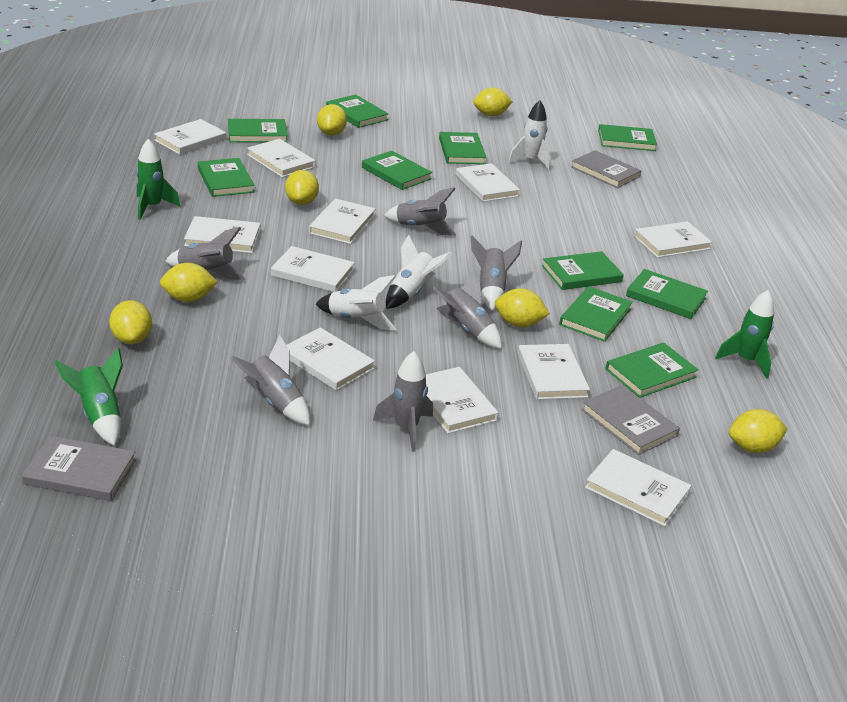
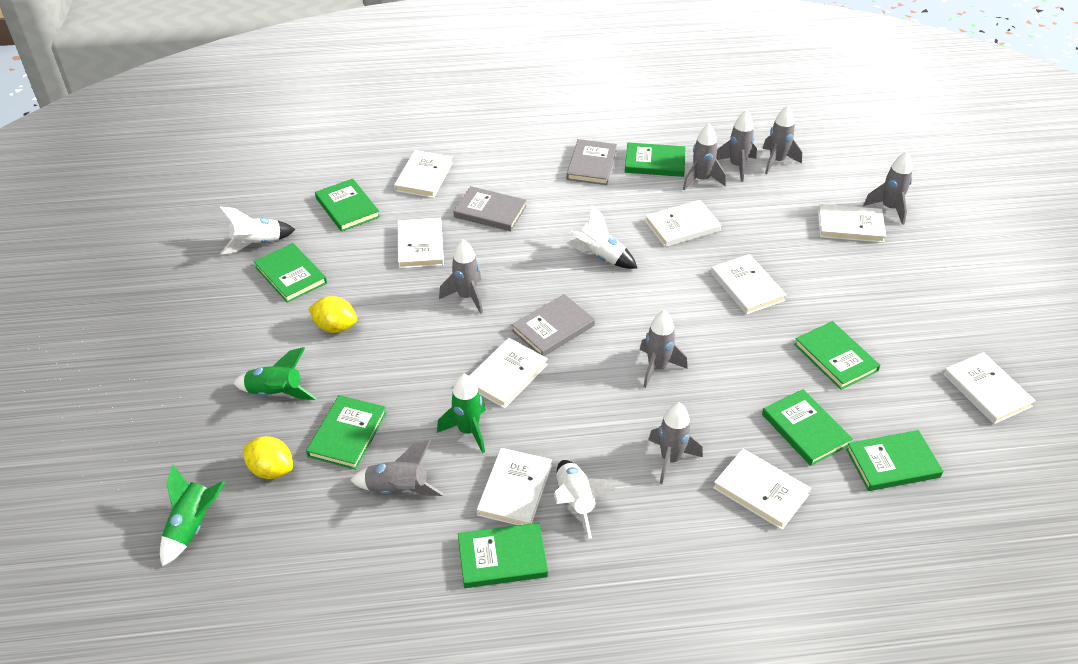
green book: [198,158,255,197] [228,119,288,143] [326,95,388,128] [362,151,432,190] [439,132,487,164] [542,251,624,290] [559,286,633,342] [598,124,657,151] [606,342,699,398] [626,269,708,319] = 10 -> [254,243,327,303] [306,395,387,470] [315,179,380,232] [458,523,548,588] [625,142,685,177] [762,389,853,466] [794,321,880,390] [846,430,943,491] = 8
grey rocket: [165,227,246,280] [231,335,310,426] [373,351,433,452] [384,187,456,236] [433,270,502,349] [471,236,522,311] = 6 -> [350,440,444,496] [439,239,483,314] [640,310,688,388] [648,402,703,484] [683,123,726,190] [716,110,757,182] [763,105,802,174] [863,152,912,225] = 8
white book: [154,119,226,155] [184,216,260,253] [247,139,316,178] [271,246,355,292] [286,327,375,391] [309,198,376,244] [426,367,499,434] [455,163,520,202] [518,344,590,400] [585,449,691,526] [634,221,712,258] = 11 -> [394,150,453,198] [397,218,444,269] [469,338,548,409] [477,448,552,525] [645,200,721,247] [711,254,787,315] [713,449,811,530] [818,204,886,243] [943,352,1036,424] = 9
yellow lemon: [109,300,152,344] [160,263,217,302] [285,170,319,205] [317,104,347,135] [473,88,512,116] [495,288,550,327] [729,409,787,453] = 7 -> [243,436,293,479] [308,296,357,333] = 2

